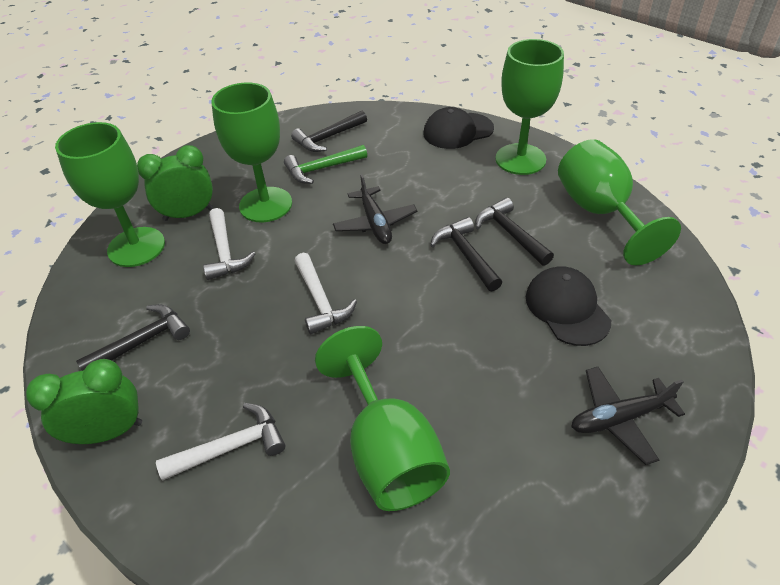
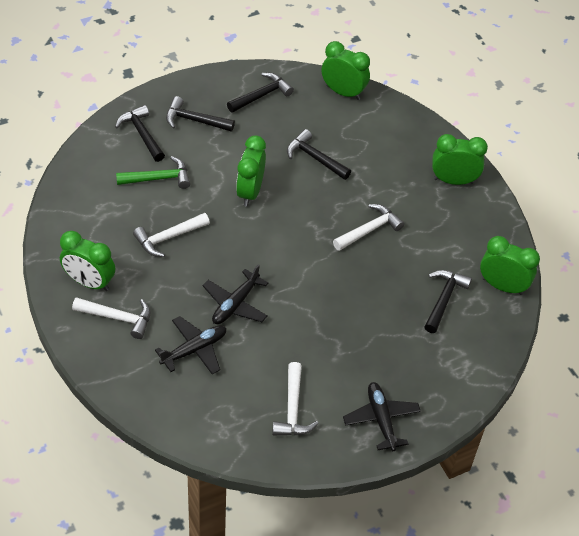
black cap: [424,107,494,149] [526,266,611,346] = 2 -> none = 0
black hammer: [76,304,190,371] [291,111,367,152] [430,217,502,291] [475,198,554,266] = 4 -> [115,105,165,162] [166,96,235,132] [227,73,294,113] [287,129,351,180] [424,270,472,333] = 5
black plane: [333,174,418,244] [571,367,685,465] = 2 -> [155,316,226,374] [203,264,268,324] [343,382,421,451] = 3
green clock: [26,359,142,444] [137,145,213,221] = 2 -> [60,231,115,291] [236,135,266,207] [321,41,370,100] [432,134,488,185] [480,236,540,295] = 5
green goblet: [55,122,165,267] [211,82,292,222] [315,326,450,511] [496,39,564,175] [558,139,681,265] = 5 -> none = 0
white hammer: [156,403,285,480] [203,208,255,280] [295,253,357,334] = 3 -> [72,297,151,339] [133,213,210,257] [272,362,319,435] [333,204,404,251] = 4

